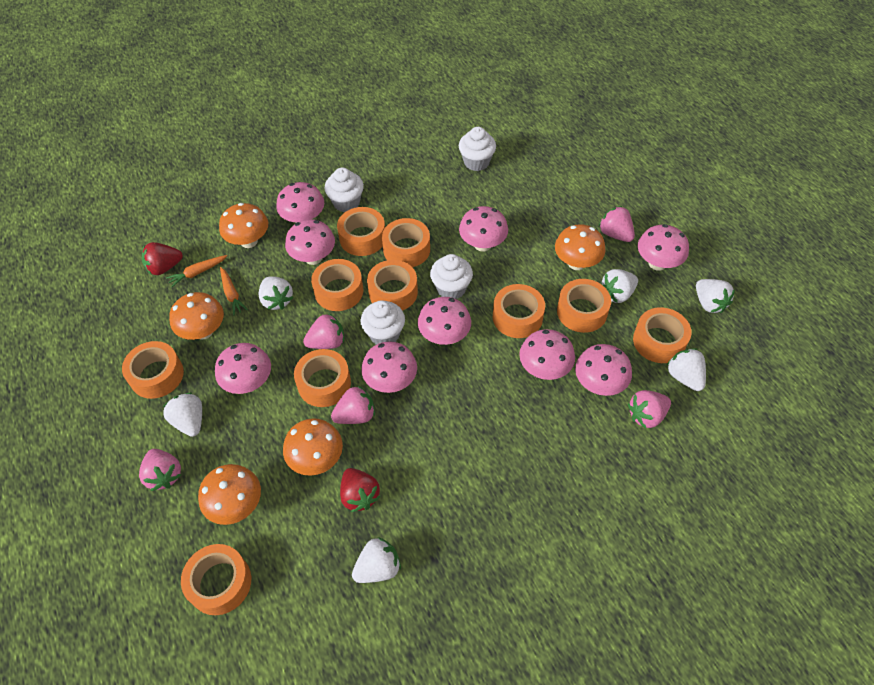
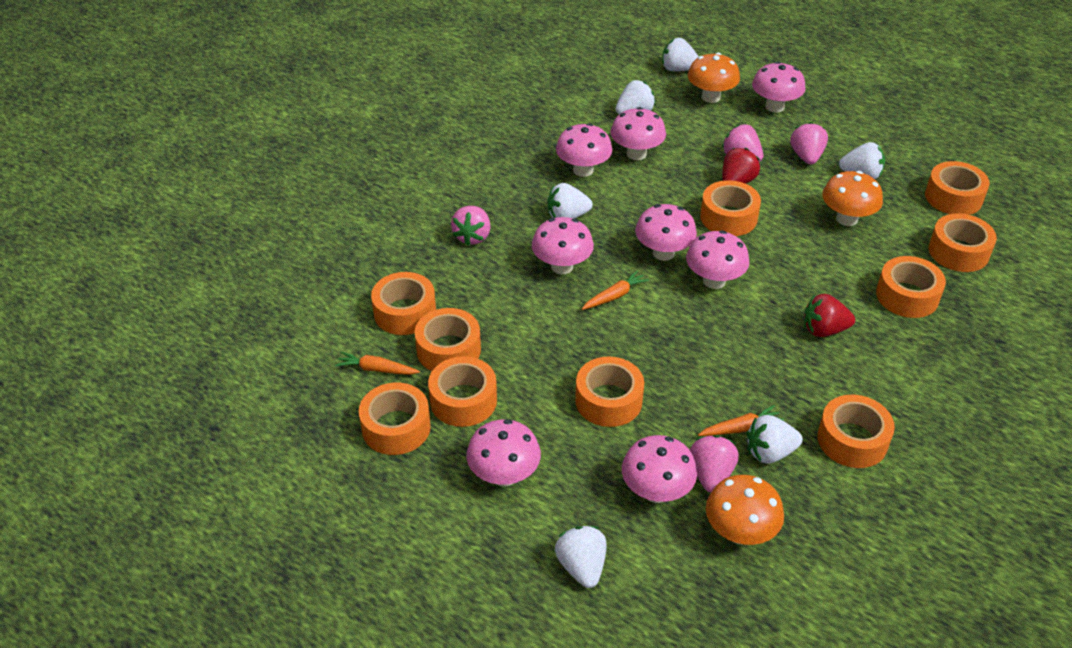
orange carrot: [166,255,227,287] [220,267,248,315] = 2 -> [335,352,420,375] [582,270,649,310] [698,405,784,436] = 3
orange mushroom: [169,292,224,340] [198,464,261,525] [219,203,268,248] [283,418,343,476] [555,224,606,270] = 5 -> [687,53,740,103] [706,475,784,545] [822,171,883,226] = 3
pink mushroom: [215,343,271,394] [276,182,324,223] [285,219,335,265] [361,341,417,393] [418,297,471,345] [459,206,508,252] [519,329,575,380] [575,344,632,396] [638,224,689,271] = 9 -> [466,419,541,487] [532,217,594,274] [556,123,612,177] [610,107,666,160] [622,435,697,503] [635,204,697,261] [686,230,750,289] [752,61,806,113] = 8
pink strawberry: [139,449,181,491] [303,313,344,349] [331,385,375,424] [599,206,635,242] [628,390,671,429] = 5 -> [451,206,491,246] [690,435,739,492] [722,124,763,162] [790,122,828,165] = 4
white cupcake: [324,168,364,212] [361,300,405,345] [430,254,473,299] [459,127,496,171] = 4 -> none = 0

